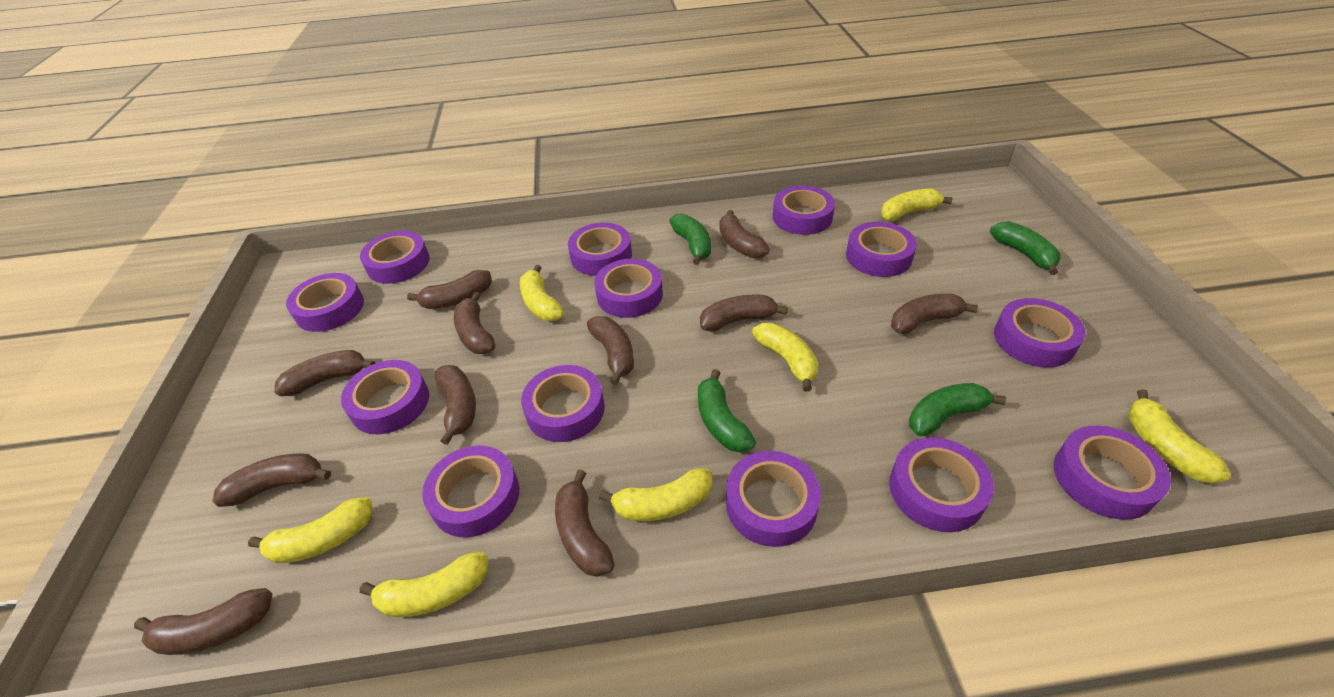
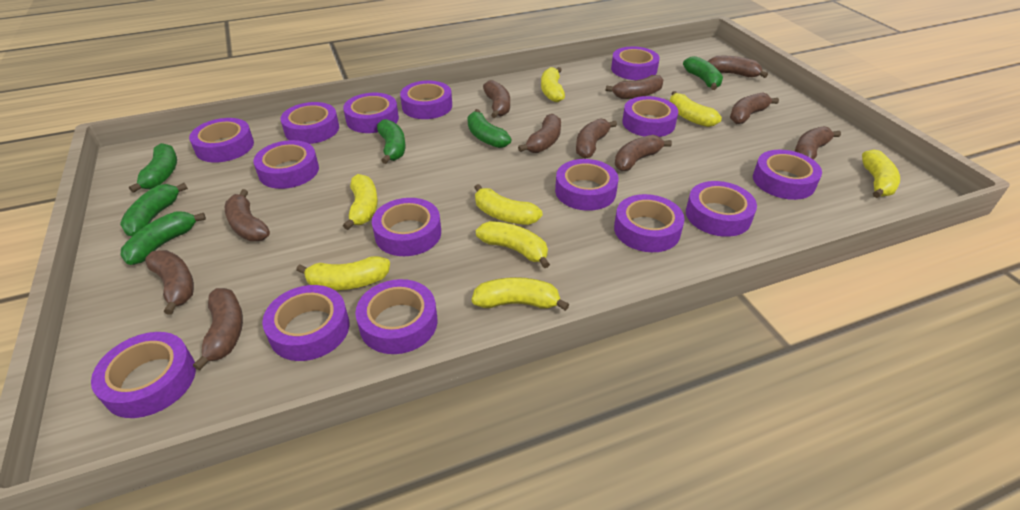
green banana: [669,213,711,265] [698,369,756,452] [909,383,1006,437] [990,221,1061,275] = 4 -> [120,183,188,236] [121,211,206,265] [129,143,177,193] [377,119,406,164] [467,109,511,148] [683,56,723,90] = 6
purple tape: [286,273,364,332] [341,360,429,434] [360,231,430,284] [422,445,519,538] [521,365,605,442] [568,223,632,276] [594,259,663,318] [726,451,821,547] [773,186,835,235] [846,222,917,277] [889,437,994,532] [994,298,1085,367] [1054,426,1171,520] = 13 -> [91,332,196,418] [189,118,254,162] [253,140,319,189] [262,285,349,361] [280,102,339,144] [343,93,399,133] [355,279,437,354] [372,198,441,256] [400,80,452,119] [555,159,618,211] [611,47,660,80] [614,194,685,252] [622,96,678,137] [686,181,757,237] [753,150,822,200] = 15
yellow banana: [248,497,372,564] [360,552,488,617] [520,265,564,321] [599,468,712,521] [752,323,819,392] [881,189,952,221] [1128,389,1231,484] = 7 -> [296,256,390,290] [343,174,378,230] [472,277,569,311] [474,184,543,225] [476,221,550,268] [541,67,565,102] [670,91,722,127] [862,149,900,198] = 8

